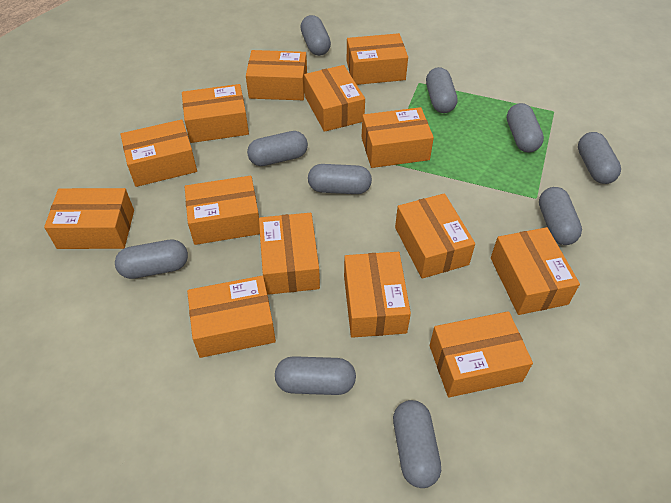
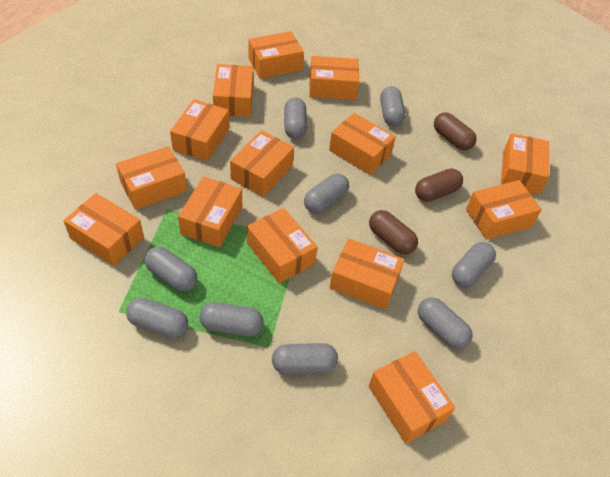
brown capsule: none = 0 -> [369,210,418,255] [415,169,463,202] [434,112,477,150] = 3
grey capsule: [115,240,188,279] [247,131,308,166] [275,356,356,395] [300,15,331,56] [308,164,372,194] [393,400,441,488] [426,67,458,113] [507,103,544,152] [539,187,582,245] [578,132,621,184] = 10 -> [126,298,188,339] [145,247,197,292] [200,302,263,336] [272,343,338,375] [284,98,307,139] [304,174,349,213] [380,86,405,126] [418,297,473,349] [452,242,496,287] = 9

